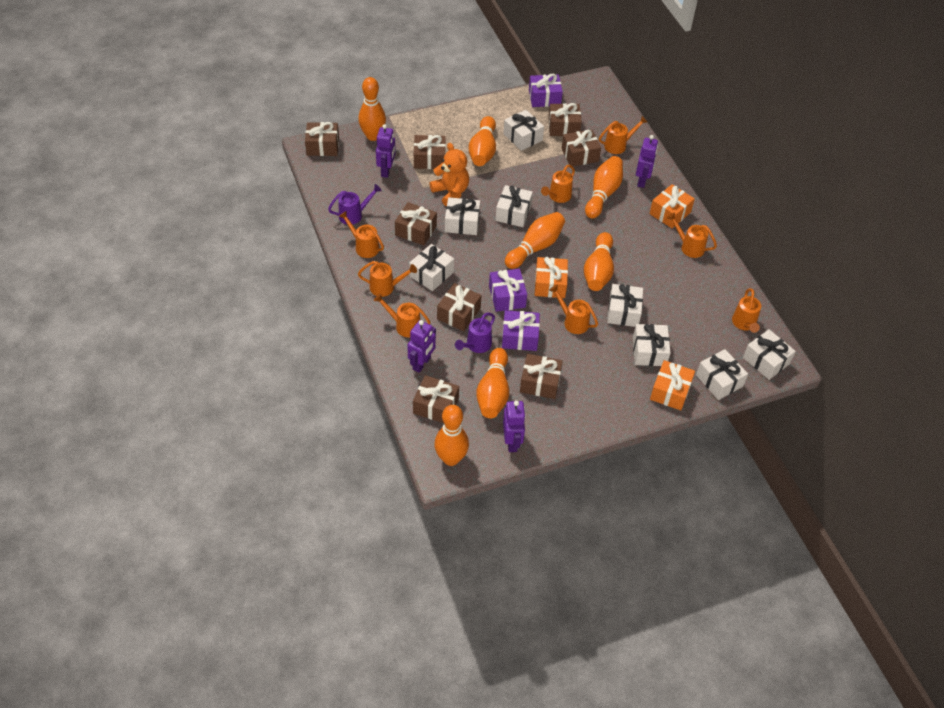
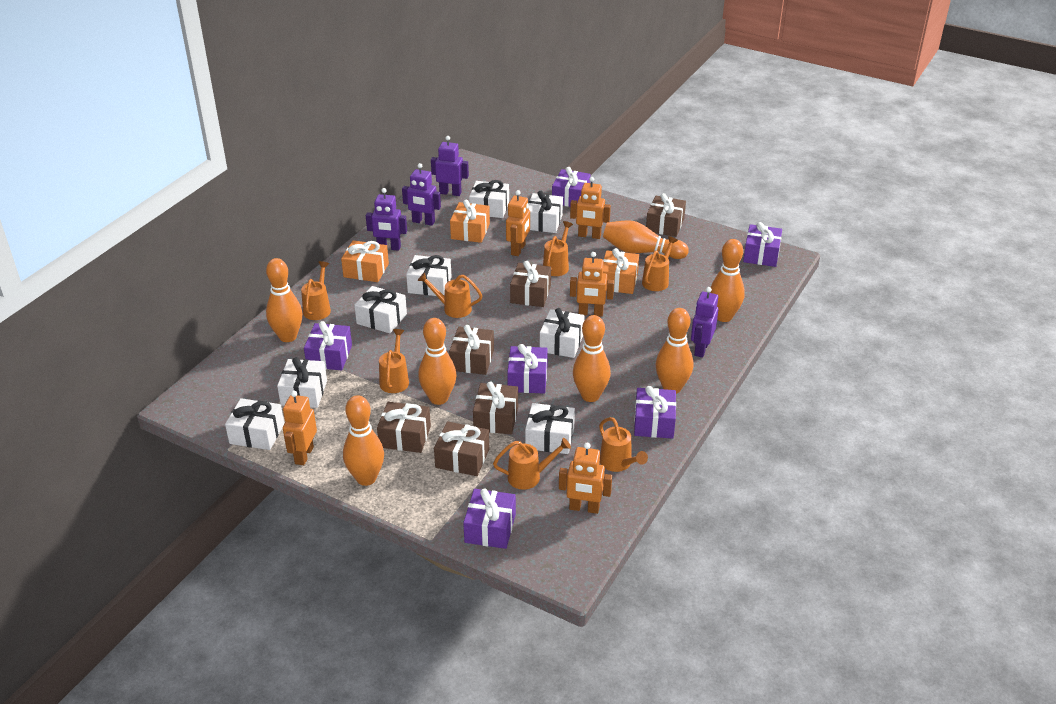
brown gift: [305,122,339,156] [395,202,437,245] [413,375,459,423] [414,135,446,169] [437,283,481,331] [520,354,563,399] [548,103,582,136] [562,129,601,166] = 8 -> [377,402,431,453] [434,421,489,476] [449,325,494,375] [473,382,518,434] [510,261,551,307] [646,193,686,237] = 6
orange robot: none = 0 -> [283,391,317,465] [506,190,530,256] [559,443,612,514] [570,177,611,239] [570,252,614,317] = 5
orange teddy bear: [429,143,469,206] = 1 -> none = 0
orange watering can: [339,211,384,258] [358,261,417,297] [374,293,431,337] [541,165,575,203] [549,285,598,334] [599,116,648,154] [667,212,717,258] [732,288,761,333] = 8 -> [301,261,331,320] [379,329,409,393] [418,272,483,318] [493,438,571,490] [543,221,573,276] [599,417,648,472] [642,236,678,291] = 7
purple gift: [489,269,527,312] [502,310,540,351] [529,74,563,107] = 3 -> [304,321,352,370] [463,488,516,549] [507,344,548,394] [552,167,591,207] [634,386,676,439] [743,222,782,267] = 6
purple watering can: [328,184,382,225] [455,313,495,353] = 2 -> none = 0

